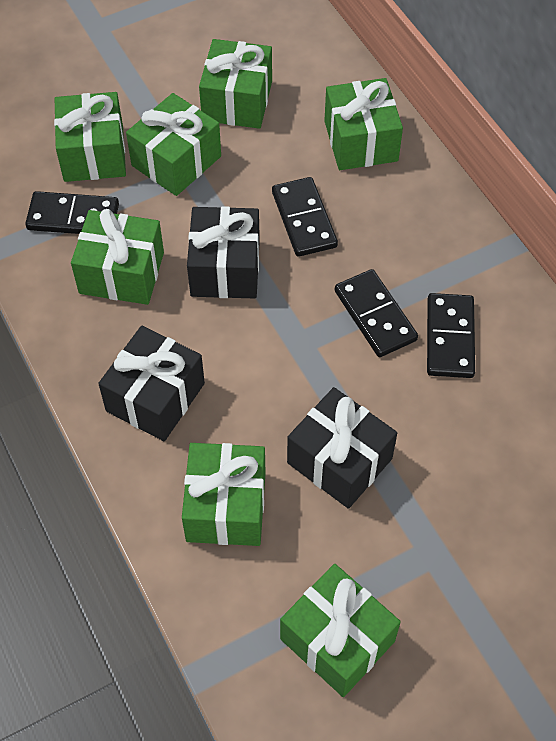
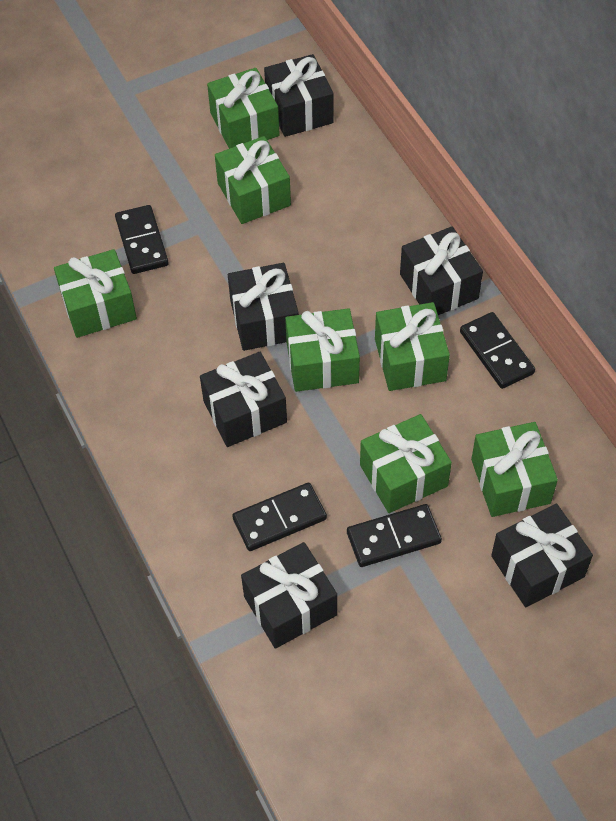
black gift: [98,326,205,441] [187,206,260,298] [287,387,397,509] = 3 -> [200,352,287,447] [228,263,299,351] [241,542,337,649] [264,54,334,137] [400,226,483,315] [491,503,593,608] = 6

